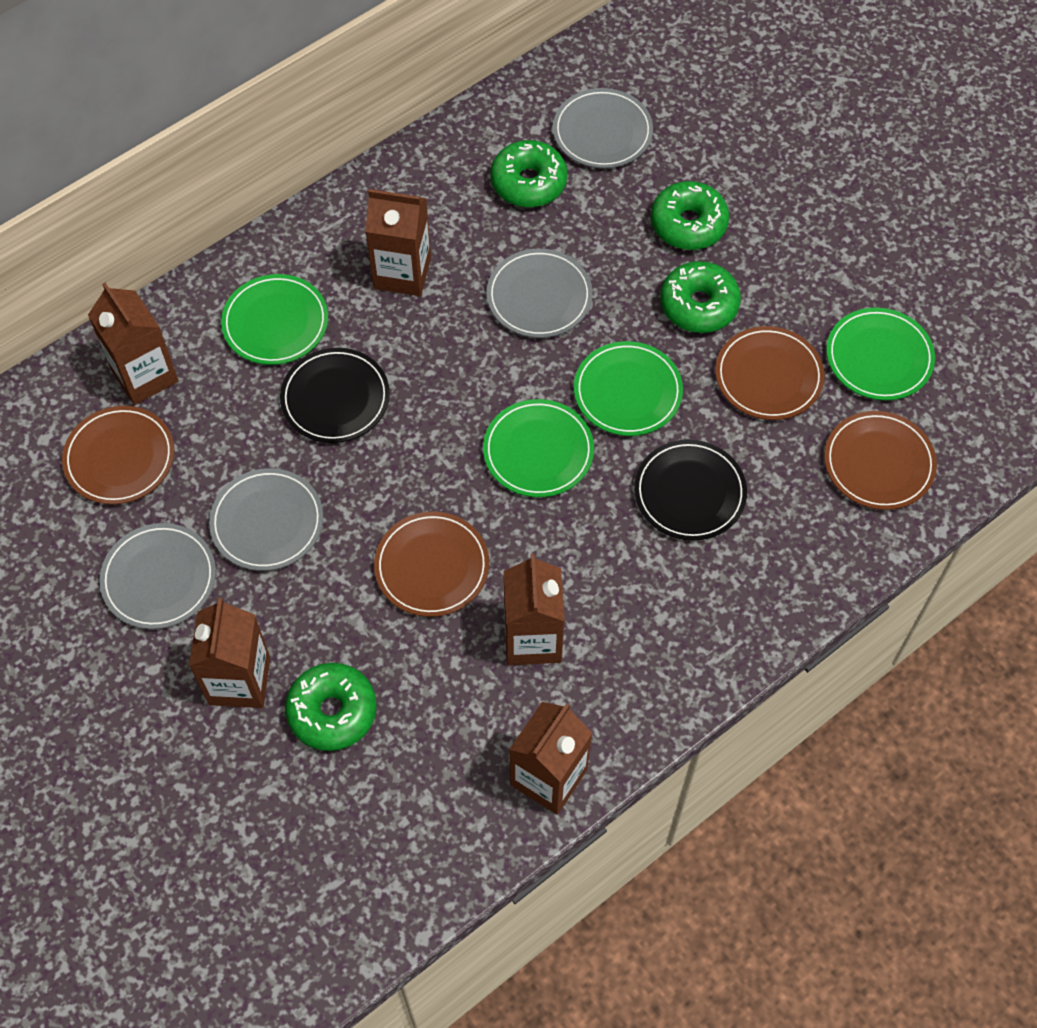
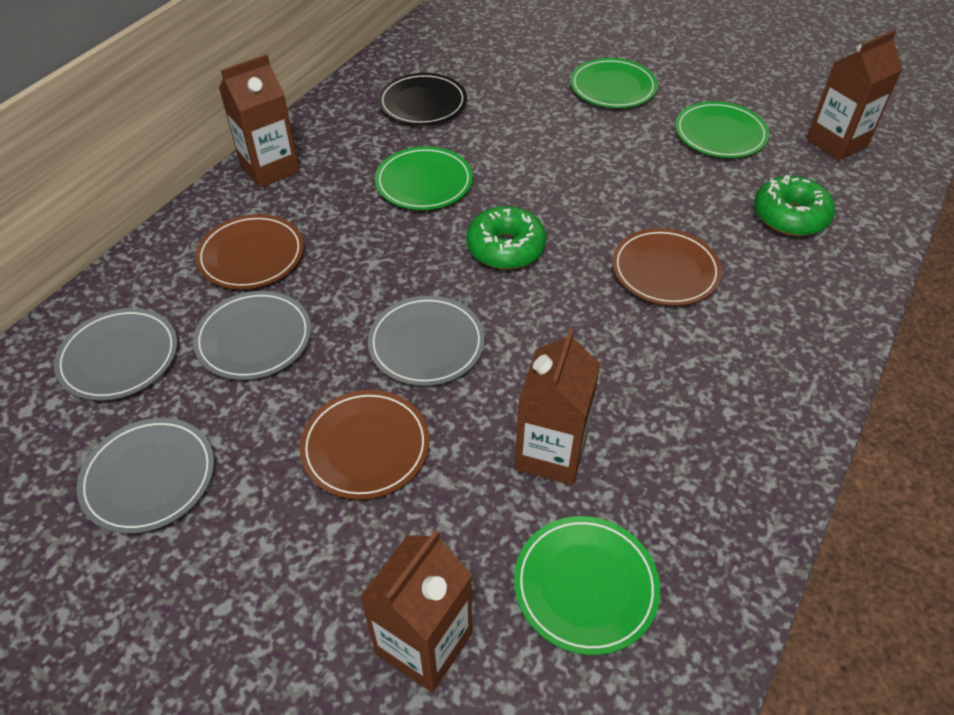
black plate: [280,348,390,443] [634,440,747,541] = 2 -> [378,73,467,125] = 1
brown carton: [88,283,178,405] [189,598,270,708] [365,189,431,296] [504,554,564,665] [509,702,592,815] = 5 -> [219,54,300,188] [360,530,472,693] [514,328,600,485] [806,30,903,161] = 4
brown plate: [62,406,174,505] [374,512,489,617] [715,326,825,420] [824,411,937,510] = 4 -> [195,214,304,289] [300,390,430,500] [612,228,722,306] = 3
green donut: [285,663,377,751] [491,140,567,207] [651,181,729,250] [660,261,741,333] = 4 -> [466,206,546,269] [754,175,835,236] = 2

